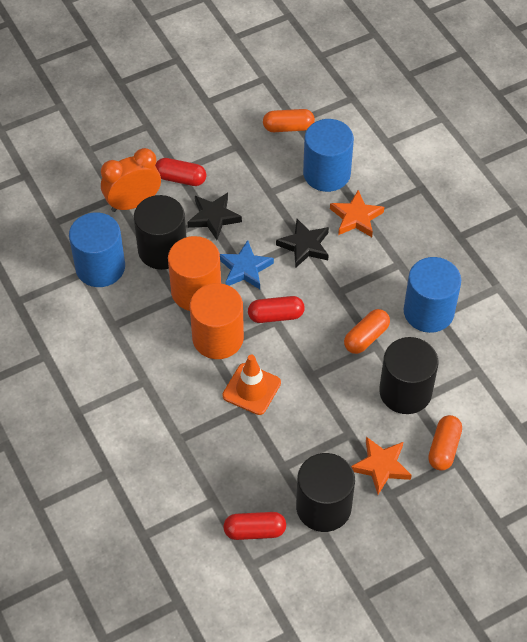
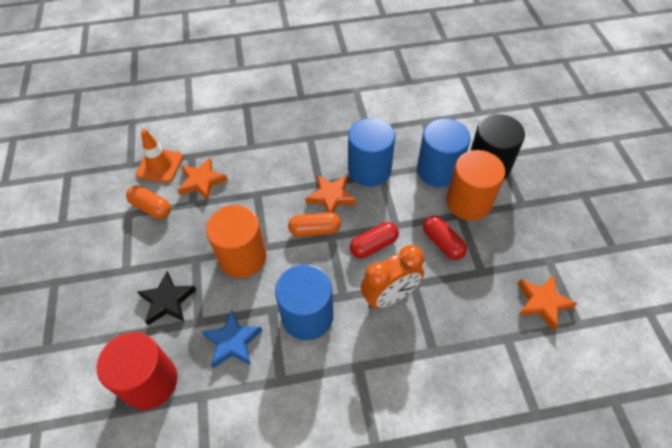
black cylinder: [134,195,186,270] [296,453,355,532] [379,337,438,414] = 3 -> [470,114,525,179] = 1
black star: [187,193,242,240] [276,219,329,268] = 2 -> [138,271,196,325] = 1
orange capsule: [263,109,315,132] [344,309,390,354] [428,415,462,471] = 3 -> [126,185,171,219] [288,212,341,237] = 2
orange star: [330,190,384,237] [351,437,412,494] = 2 -> [178,158,228,201] [305,175,356,213] [518,275,577,331] = 3
red capsule: [155,158,206,186] [223,512,286,540] [248,296,305,323] = 3 -> [350,222,399,258] [423,216,467,260] = 2
red cylinder: none = 0 -> [97,332,177,410] = 1

